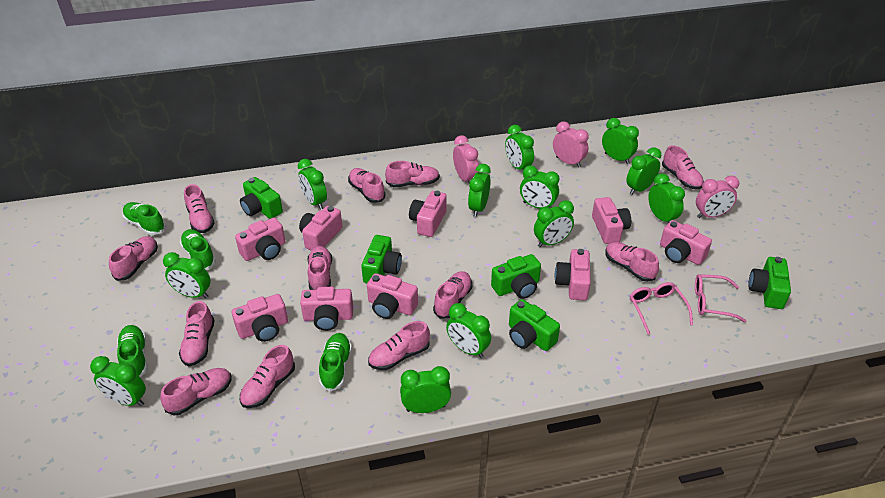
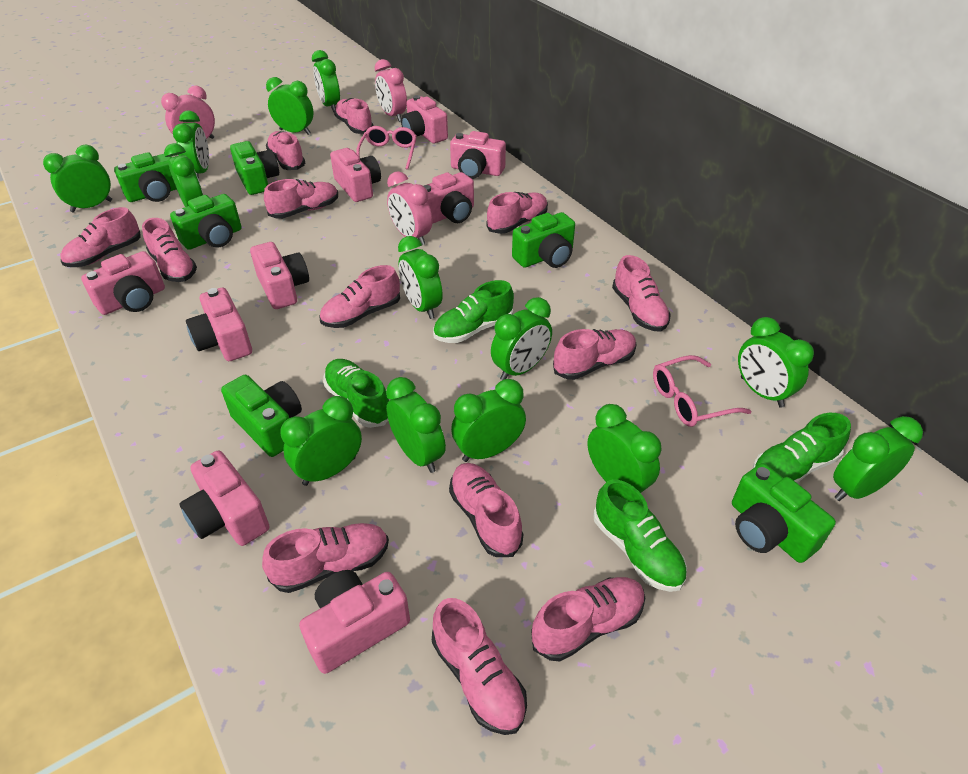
green camera: [240,177,283,219] [361,235,402,283] [491,254,541,299] [509,299,560,351] [748,257,791,309] = 5 -> [114,152,177,202] [170,194,242,250] [221,375,302,457] [230,141,279,195] [512,212,575,268] [732,463,836,563] = 6
green clock: [90,356,146,406] [163,252,211,298] [298,159,327,210] [400,366,451,413] [446,303,491,358] [468,164,491,217] [505,125,534,170] [520,165,559,209] [534,200,574,247] [602,118,639,164] [626,147,661,195] [648,173,685,223] = 12 -> [43,145,112,213] [164,143,203,207] [173,110,209,180] [266,77,314,135] [280,396,362,486] [312,50,340,112] [386,377,446,473] [398,236,443,319] [451,379,526,462] [491,297,552,380] [587,404,661,493] [738,317,814,408] [833,416,923,501] = 13
pink shoe: [109,236,158,281] [160,368,232,415] [179,301,215,367] [184,184,215,233] [240,345,295,408] [308,246,332,290] [348,168,385,203] [368,321,430,370] [385,161,440,187] [433,271,472,319] [605,242,659,282] [662,145,704,189] = 12 -> [60,207,141,267] [142,218,197,282] [262,523,389,593] [264,179,338,219] [266,131,305,170] [320,265,400,328] [334,98,373,134] [432,598,527,735] [449,463,523,557] [486,192,548,234] [531,577,645,661] [553,329,637,380] [612,255,671,332] = 13

